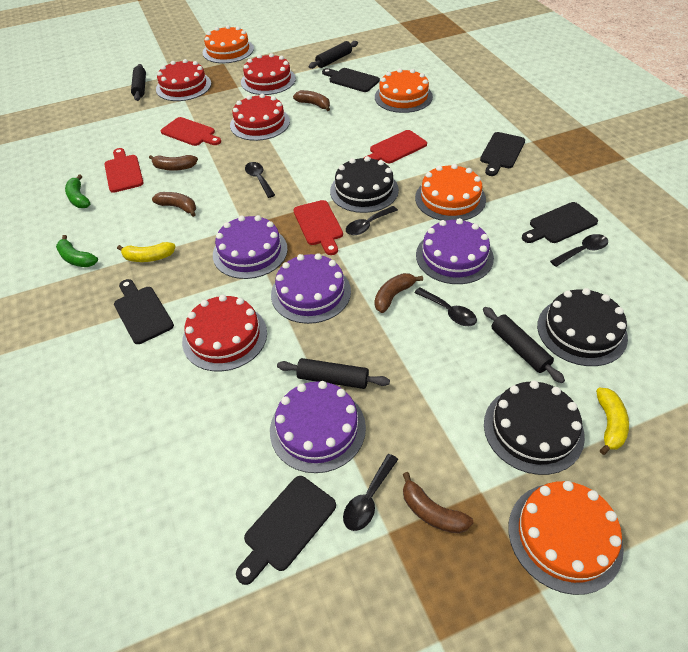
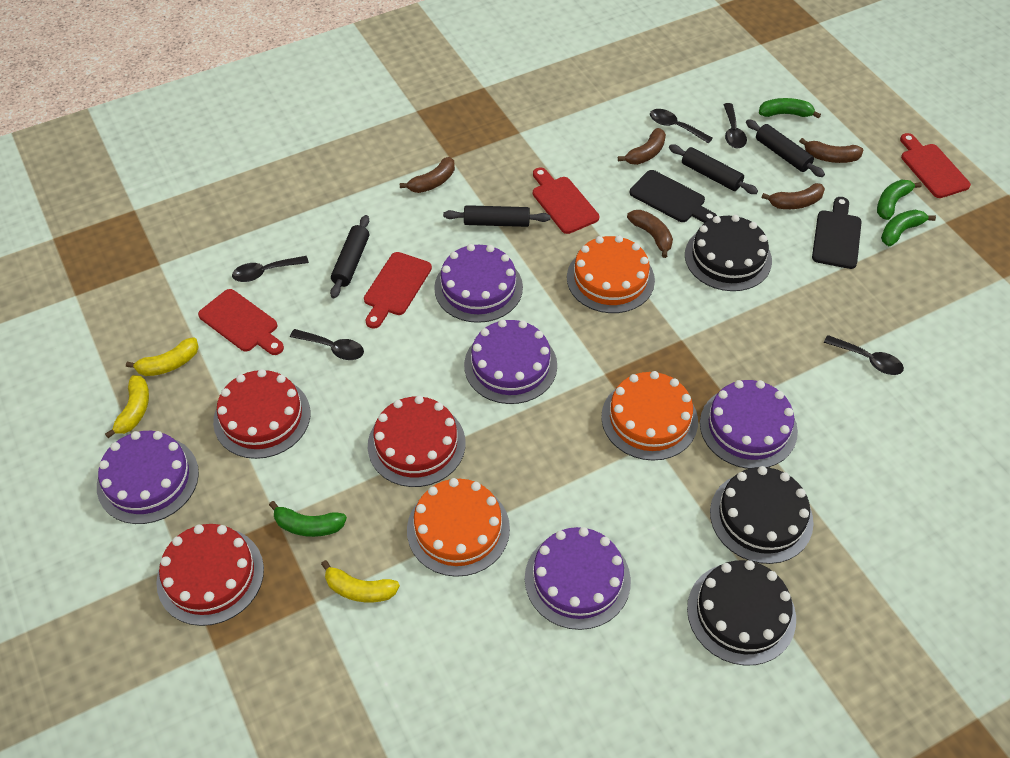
black cutting board: [114,279,174,344] [236,476,336,585] [322,68,380,92] [480,132,525,176] [522,202,598,243] = 5 -> [630,170,717,223] [812,197,862,269] = 2
green banana: [56,235,98,267] [65,175,90,208] = 2 -> [269,501,347,537] [759,98,821,119] [877,180,922,220] [881,210,936,246] = 4
orange cake: [203,25,254,63] [375,68,433,113] [415,164,486,221] [508,481,624,595] = 4 -> [407,478,510,577] [567,235,655,313] [601,371,698,461] = 3
purple cake: [213,215,288,279] [270,381,366,473] [271,253,351,324] [416,218,494,284] = 4 -> [97,431,199,524] [434,244,523,323] [464,319,557,404] [525,527,631,630] [700,380,798,469] = 5
red cake: [156,59,211,101] [182,295,267,372] [230,93,290,141] [241,53,296,95] = 4 -> [156,524,264,626] [213,369,310,459] [368,395,465,487] = 3
yellow banana: [117,242,175,262] [596,388,629,455] = 2 -> [105,375,149,438] [126,337,198,376] [321,560,400,603] = 3

